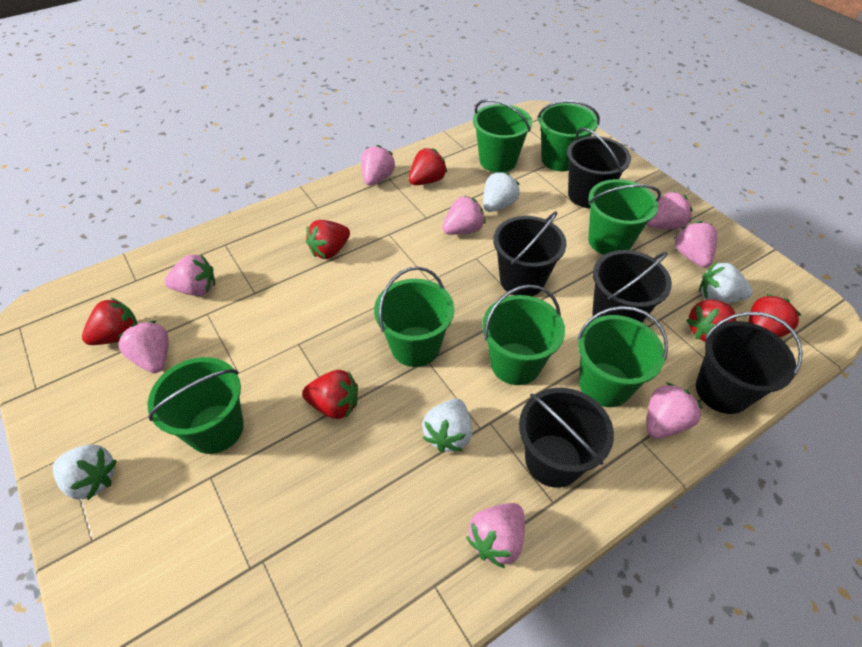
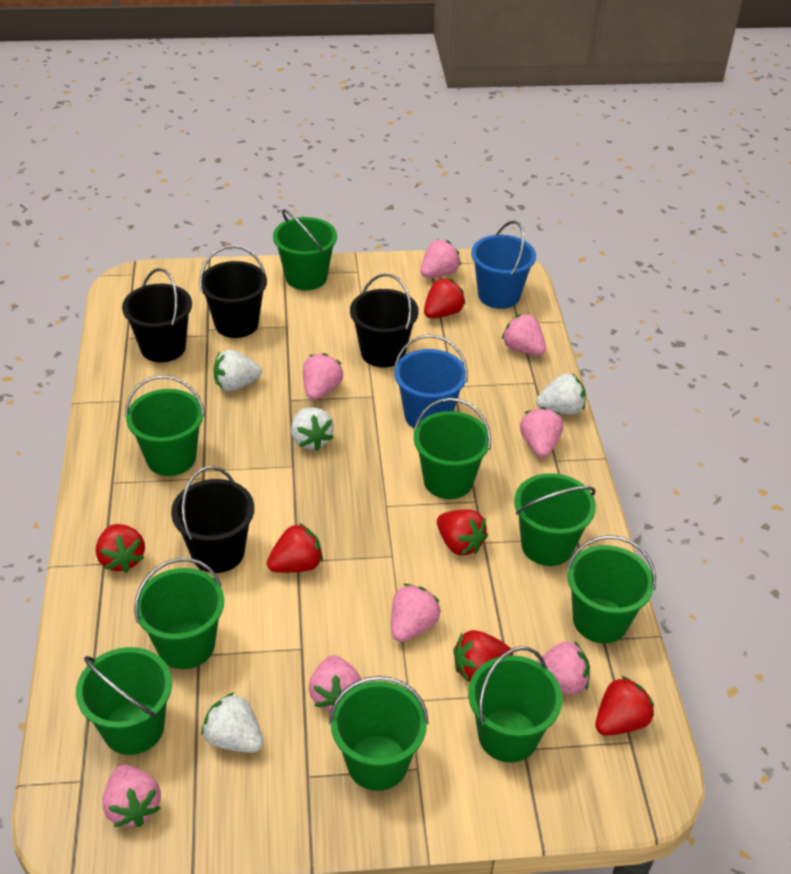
black bucket: [493,211,566,296] [519,388,614,488] [567,128,631,208] [592,250,672,323] [696,312,803,414] = 5 -> [122,268,192,362] [171,466,254,573] [199,245,267,338] [350,274,419,367] = 4
blue bucket: none = 0 -> [394,335,468,428] [471,221,536,309] = 2
green bucket: [147,357,244,454] [374,266,454,367] [473,99,532,173] [482,285,565,385] [537,100,600,171] [577,306,668,407] [588,179,661,255] = 7 -> [76,647,172,755] [125,375,205,476] [134,558,224,669] [273,209,337,290] [329,676,429,791] [414,398,491,499] [468,646,562,763] [514,473,596,566] [566,535,656,643] = 9

